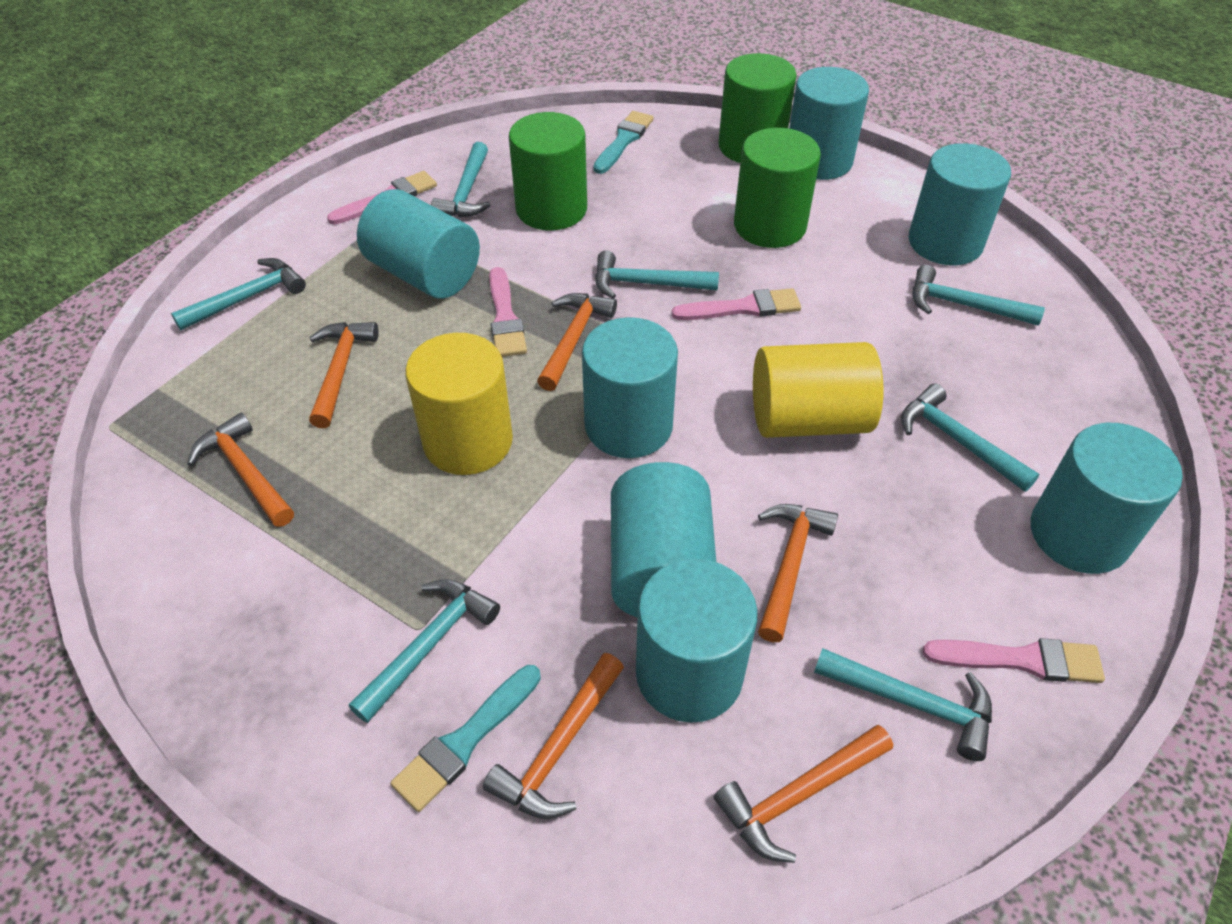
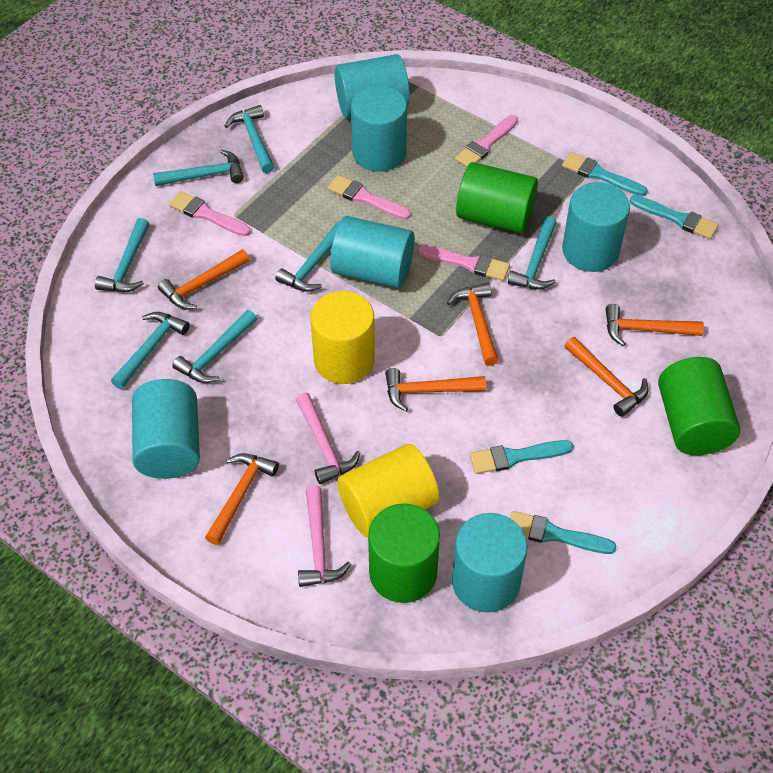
pink hammer: none = 0 -> [296,393,360,484] [298,485,351,587] = 2
turquoise brush: [391,665,541,812] [593,111,654,174] = 2 -> [470,440,573,474] [510,511,616,554] [562,152,648,196] [630,195,719,239] = 4
turquoise cylinder: [357,189,480,299] [582,317,678,458] [611,462,716,618] [636,559,758,723] [789,67,869,180] [908,143,1011,265] [1030,423,1183,574] = 7 -> [132,379,200,479] [330,216,415,288] [335,54,410,119] [351,85,407,172] [452,513,528,613] [562,182,630,272] = 6

